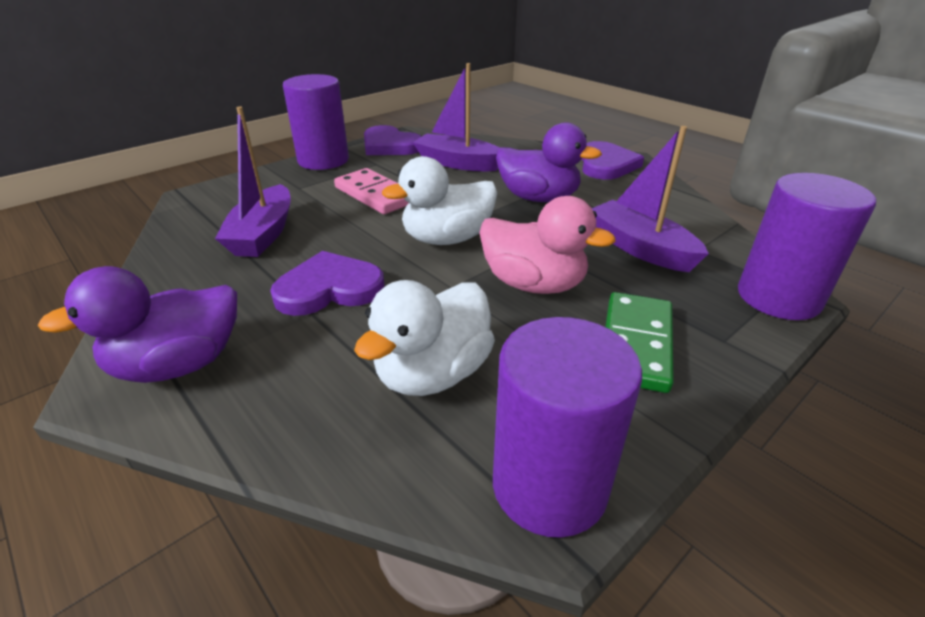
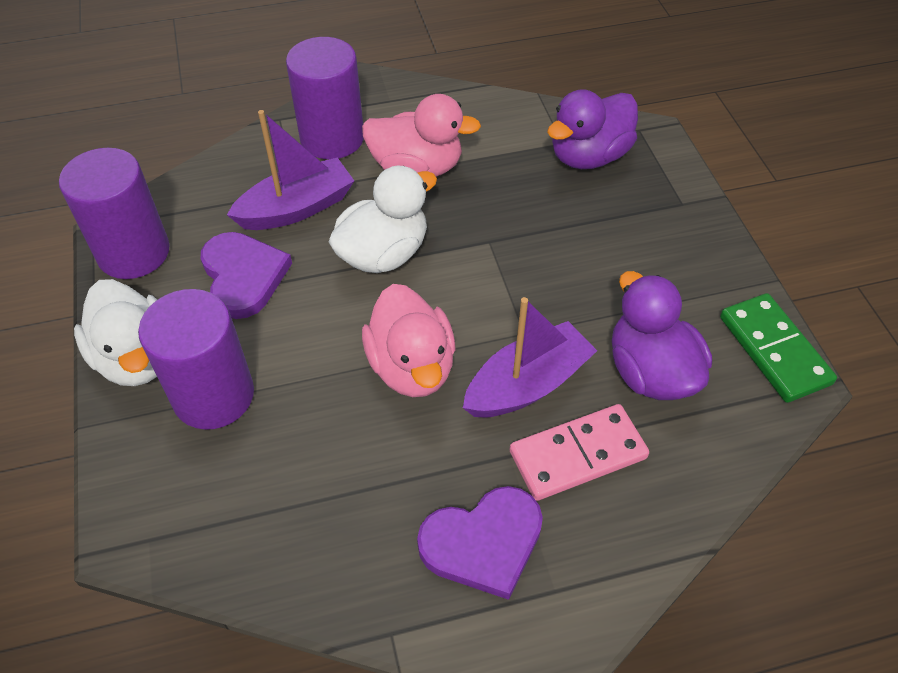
pink duck: [479,196,616,294] = 1 -> [362,94,481,177] [362,284,456,397] = 2
purple boat: [215,106,291,257] [413,63,500,171] [592,126,709,272] = 3 -> [227,110,354,230] [463,297,597,417] = 2
purple heart: [270,251,384,316] [364,125,422,155] [582,141,644,180] = 3 -> [201,232,292,319] [417,486,543,600] = 2

